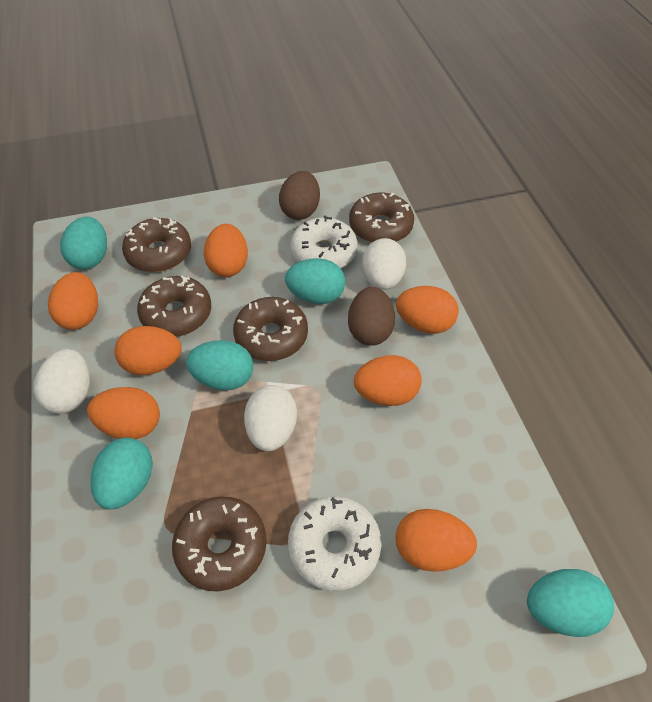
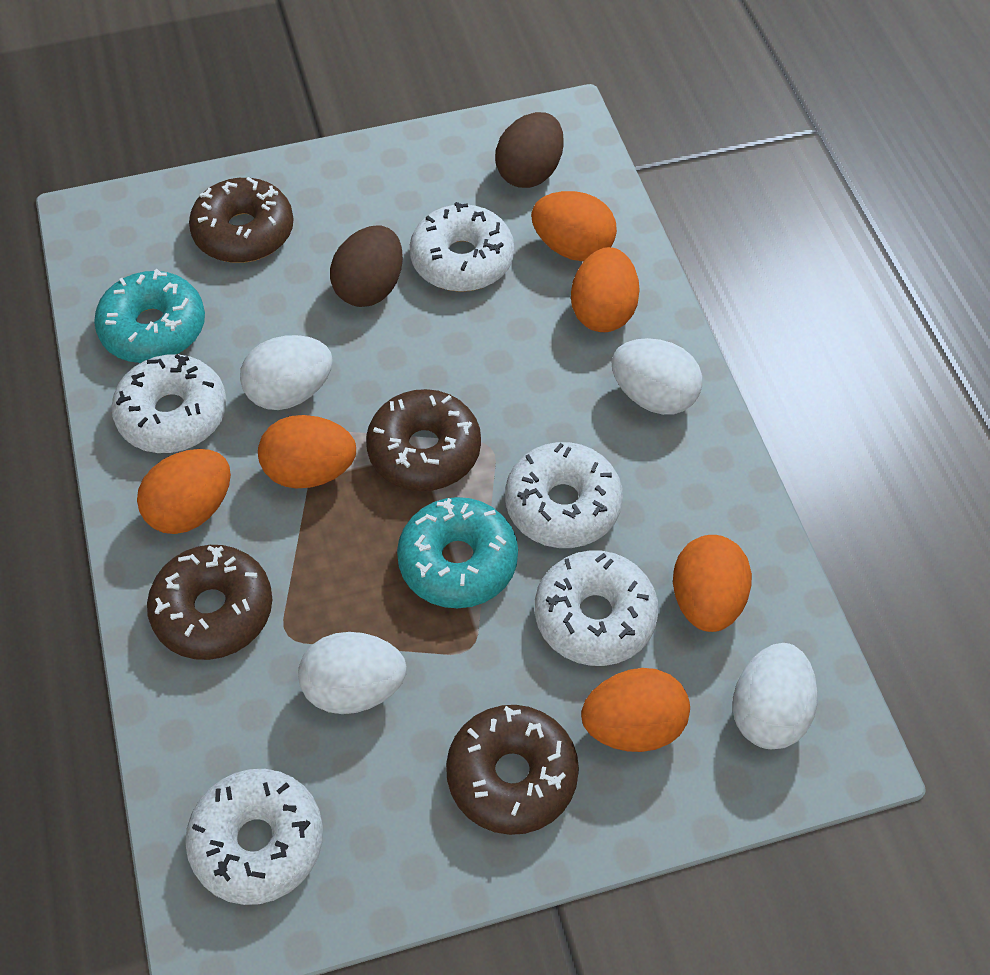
brown donut: [122,217,191,272] [137,275,211,337] [172,496,267,592] [233,297,308,361] [349,192,414,243] = 5 -> [147,545,272,660] [189,177,294,263] [366,389,481,491] [446,705,579,835] = 4
orange egg: [48,272,98,330] [87,387,160,439] [114,326,181,375] [204,224,248,277] [354,355,422,406] [395,509,477,572] [396,286,459,334] = 7 -> [137,449,231,534] [258,415,356,489] [531,191,617,261] [571,247,640,332] [581,668,690,752] [673,535,752,632] = 6
turquoise donut: none = 0 -> [94,269,205,363] [397,497,518,608] = 2
turquoise egg: [60,217,107,270] [90,437,153,509] [186,340,253,391] [285,258,345,304] [527,569,614,637] = 5 -> none = 0
white donut: [288,496,382,591] [290,216,358,268] = 2 -> [111,354,227,453] [185,769,323,905] [410,202,514,292] [505,442,623,548] [535,551,659,666] = 5
white egg: [34,349,90,414] [244,385,297,451] [362,238,406,290] = 3 -> [240,335,333,410] [298,632,407,714] [612,338,702,415] [732,643,818,749] = 4

